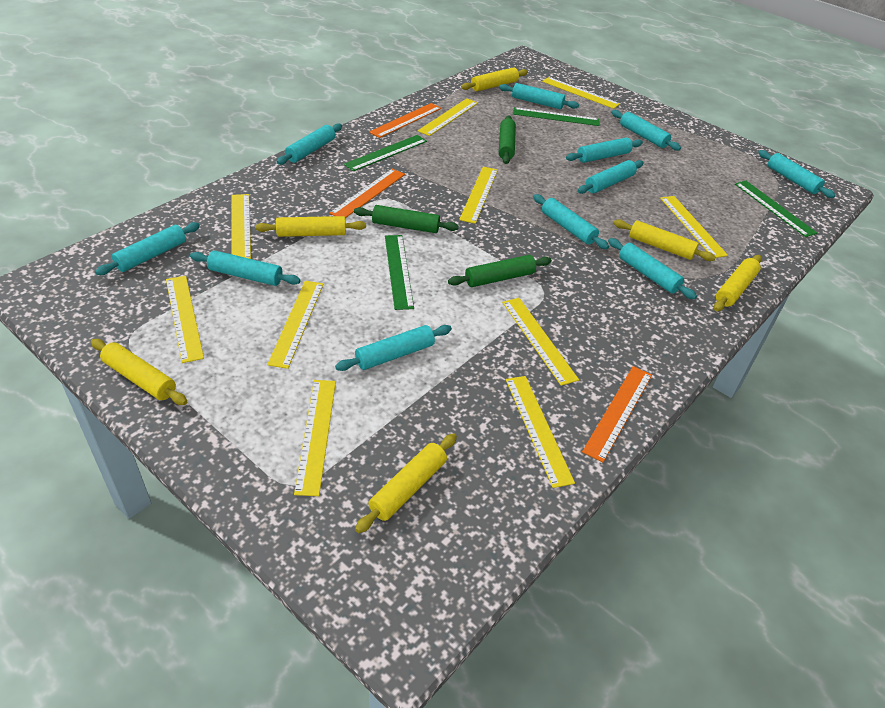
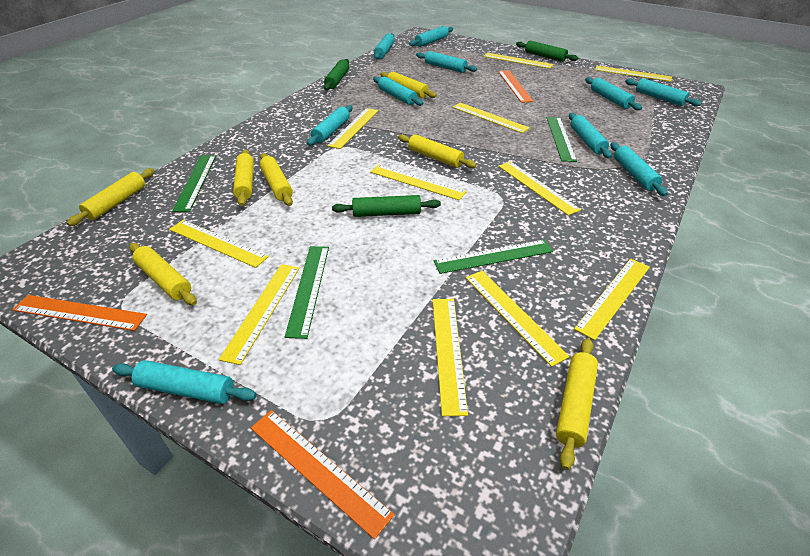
turquoise rolling pin: [95,222,200,275] [190,250,301,286] [277,123,342,165] [335,325,452,371] [499,83,579,109] [533,194,609,249] [566,137,643,163] [577,160,643,194] [608,238,697,299] [612,110,681,151] [758,150,836,198] = 11 -> [112,360,256,404] [307,105,352,146] [373,77,423,106] [374,33,395,59] [409,26,453,47] [416,51,477,73] [569,113,612,158] [585,77,642,110] [611,142,668,196] [625,78,702,106] = 10
yellow rolling pin: [91,339,187,405] [255,216,366,237] [355,433,457,533] [461,67,528,91] [613,219,716,261] [714,255,762,311] = 6 -> [67,168,155,226] [129,243,197,305] [233,149,254,206] [260,153,293,206] [380,72,437,98] [398,134,476,168] [556,338,598,470] = 7
yellow ruler: [166,276,204,363] [232,194,251,259] [267,281,324,369] [294,380,336,496] [418,98,478,136] [459,167,498,224] [502,298,579,386] [506,376,575,488] [542,77,620,109] [660,196,728,258] = 10 -> [169,220,269,268] [219,264,300,365] [327,108,378,149] [370,164,466,200] [433,299,468,416] [452,103,530,133] [466,271,570,367] [483,53,553,69] [499,161,581,216] [574,259,650,340] [595,66,672,82] = 11

